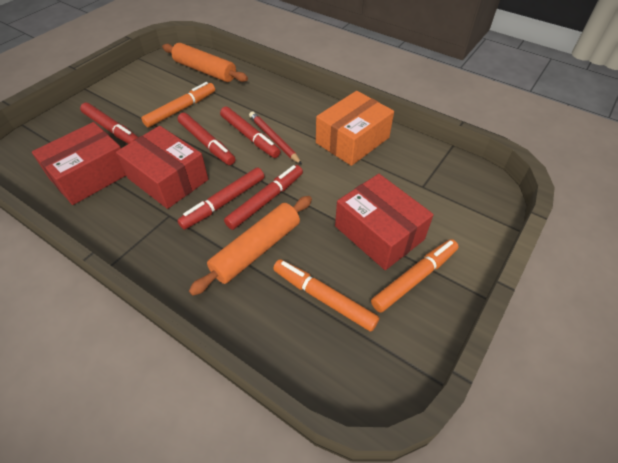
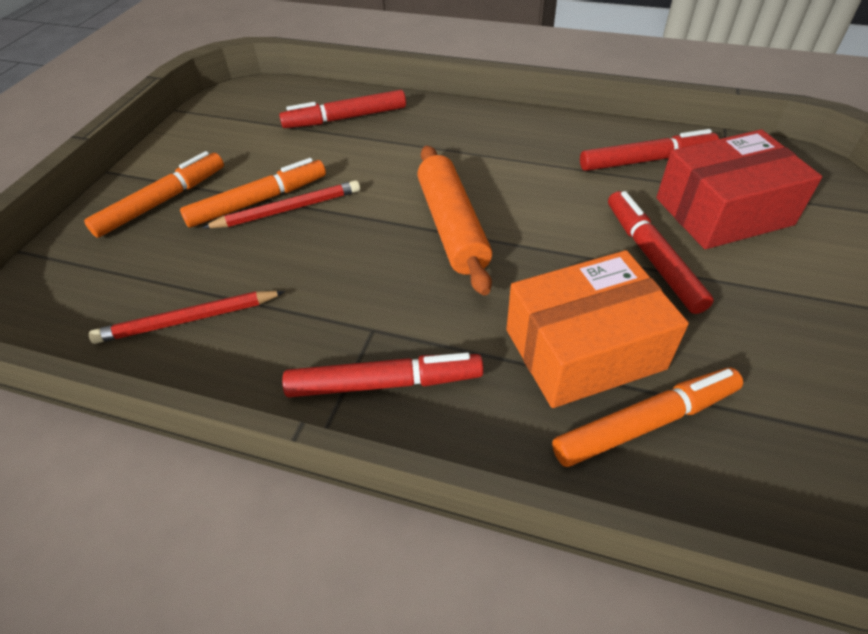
orange rolling pin: [162,43,248,82] [189,196,312,296] = 2 -> [417,146,492,296] = 1
red box: [32,122,126,205] [116,126,208,209] [335,174,434,270] = 3 -> [656,129,822,249] = 1
red marker: [80,103,138,144] [177,168,265,230] [178,113,235,165] [220,107,281,158] [224,165,303,230] = 5 -> [279,90,406,128] [282,353,484,397] [580,129,719,171] [608,191,714,314] = 4
red pencil: [249,111,302,165] = 1 -> [89,291,285,344] [202,180,360,228] = 2

